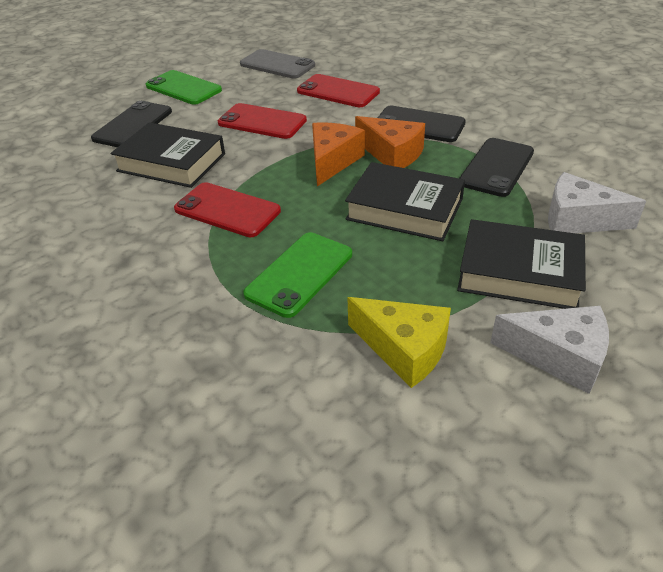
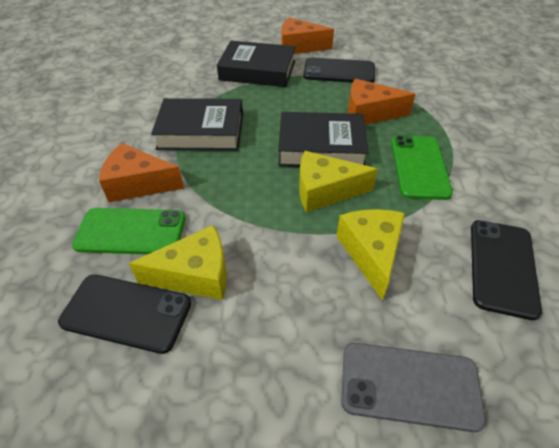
orange cheese: [312,122,365,186] [355,116,425,168] = 2 -> [99,143,184,202] [281,17,334,54] [348,79,416,125] = 3
red phone: [174,182,281,237] [218,103,307,139] [297,74,380,107] = 3 -> none = 0
white cheese: [490,306,609,394] [548,172,646,233] = 2 -> none = 0
yellow cheese: [347,297,451,388] = 1 -> [129,225,227,300] [299,151,378,212] [336,209,405,301] = 3

